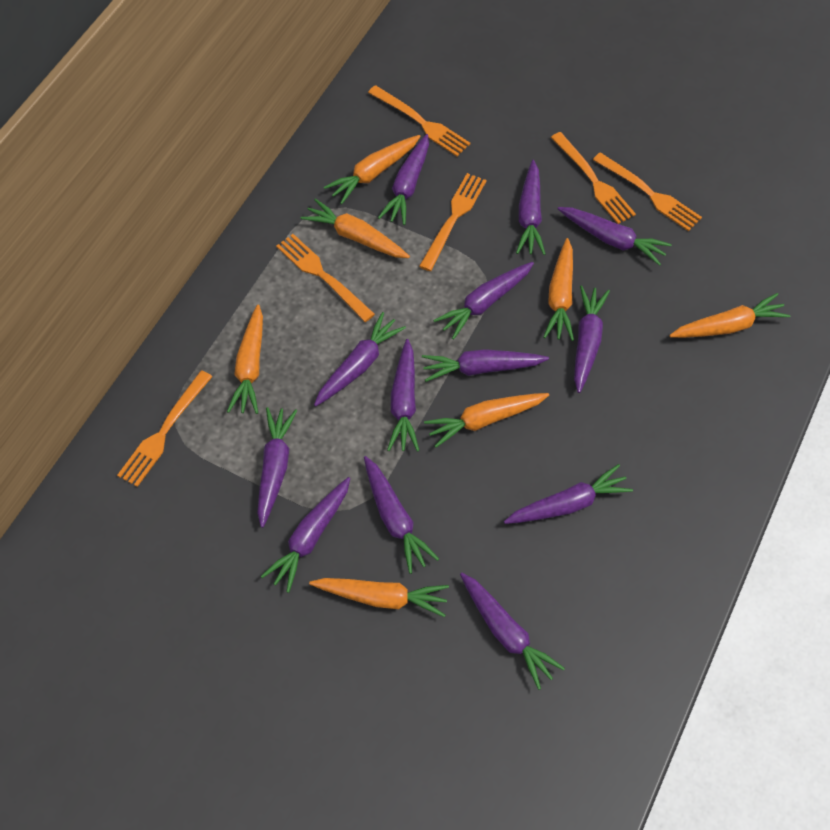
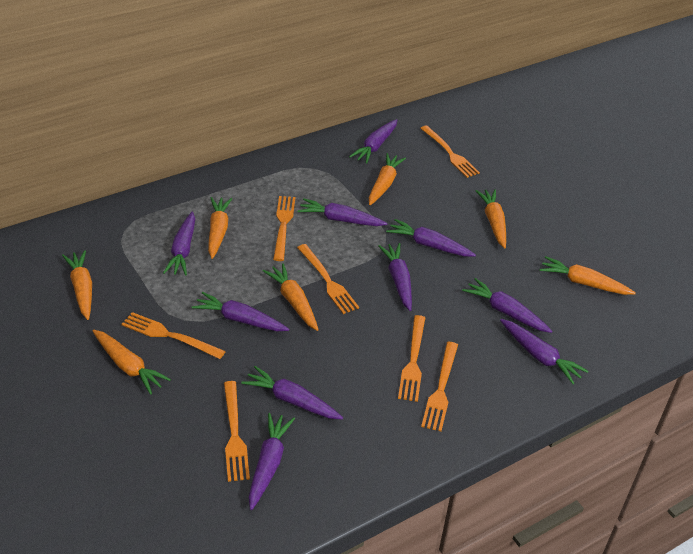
orange fork: [117,370,212,487] [276,234,375,322] [368,85,471,156] [419,173,487,271] [551,132,636,224] [593,152,702,231] = 6 -> [121,312,226,359] [224,381,250,482] [273,196,295,261] [297,244,359,314] [398,315,425,402] [420,126,480,178] [421,342,458,431] = 7
purple carrot: [257,407,297,528] [261,477,350,593] [314,312,406,406] [364,456,439,574] [378,134,429,225] [387,339,419,452] [422,349,549,382] [433,262,534,340] [460,572,565,690] [504,464,633,524] [516,160,545,255] [557,207,672,266] [574,286,610,393] = 13 -> [163,211,195,275] [192,292,289,331] [241,366,343,419] [249,413,295,510] [297,198,387,226] [349,119,397,164] [378,243,412,311] [386,219,476,257] [462,278,552,333] [500,319,588,384] = 10

